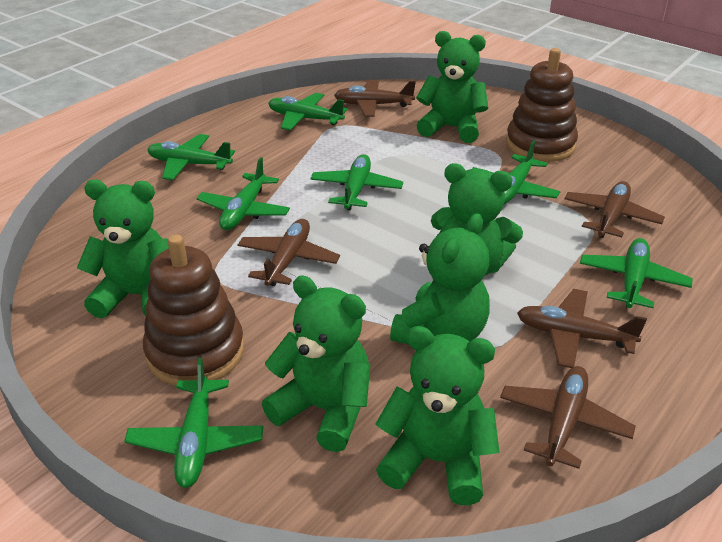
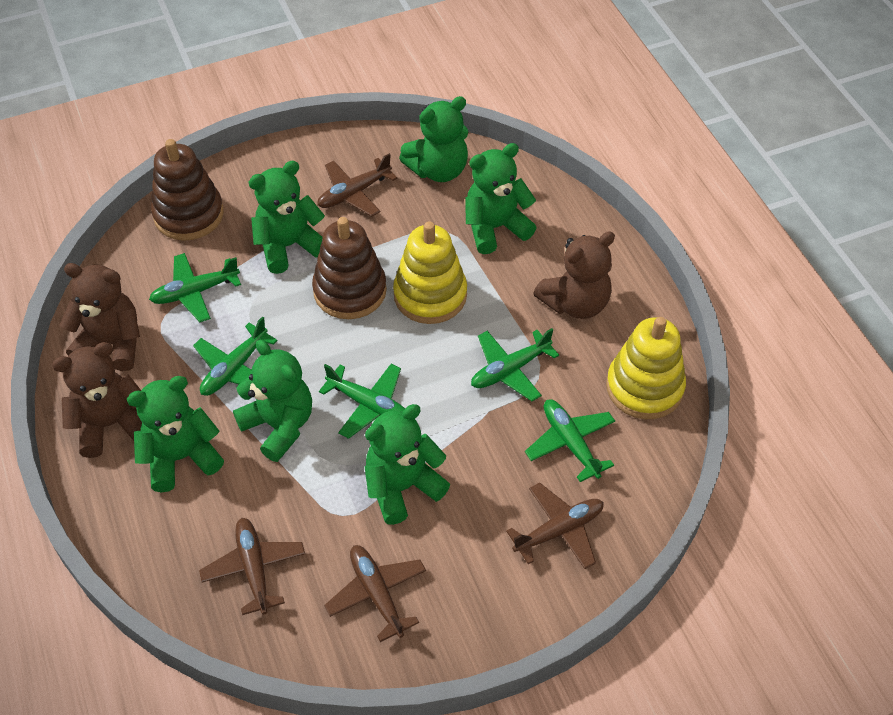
brown plane: [238,219,340,286] [334,80,416,117] [500,366,636,469] [517,289,647,368] [564,181,665,238] = 5 -> [199,518,305,615] [317,153,397,217] [324,545,426,642] [506,483,604,569] = 4
brown teddy bear: none = 0 -> [52,342,142,458] [60,263,140,371] [533,231,615,319] = 3
green plane: [124,358,263,488] [147,134,235,180] [196,157,290,230] [268,93,347,130] [310,154,403,211] [472,140,560,204] [580,238,693,308] = 7 -> [149,253,241,322] [193,316,278,396] [319,364,405,439] [471,328,559,401] [525,399,615,482] = 5
yellow stacking toy: none = 0 -> [393,222,467,324] [606,317,686,419] = 2

